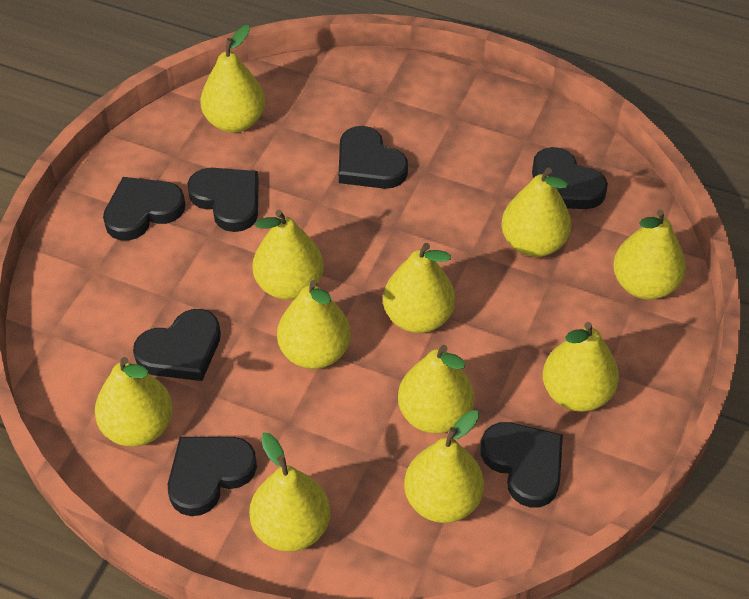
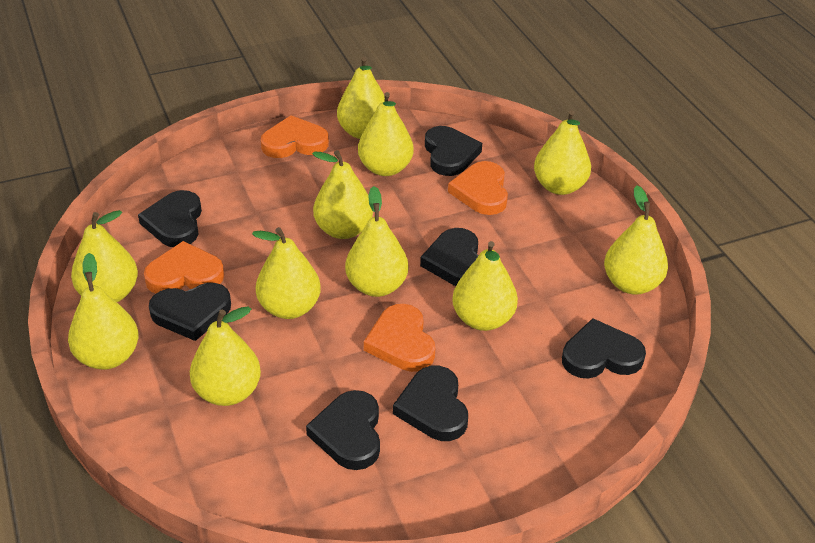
orange heart: none = 0 -> [144,241,224,293] [261,115,329,158] [364,304,435,372] [448,161,508,215] = 4

